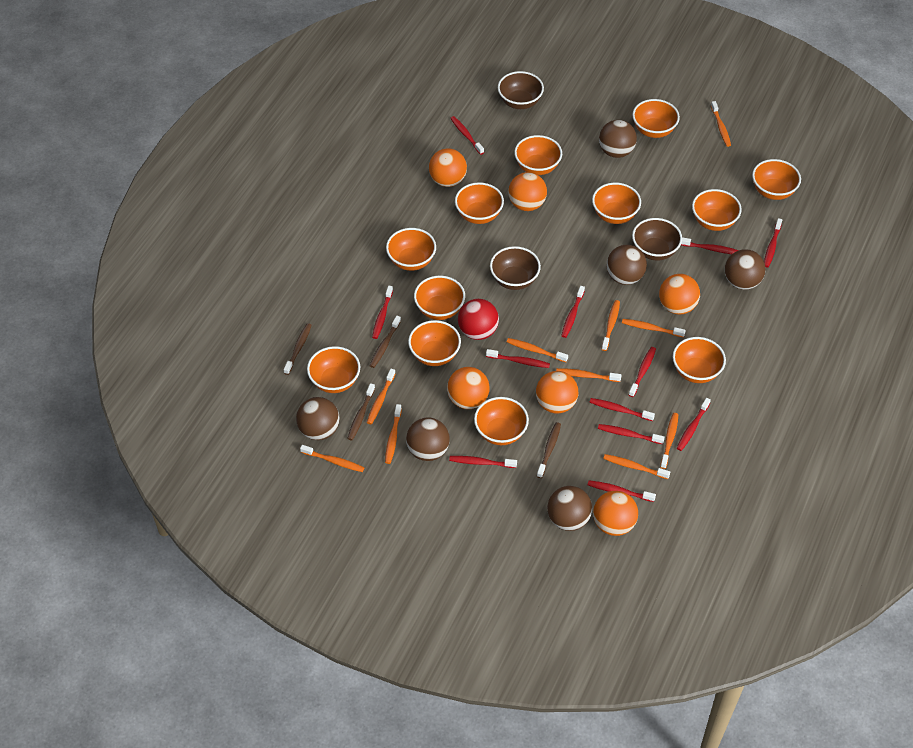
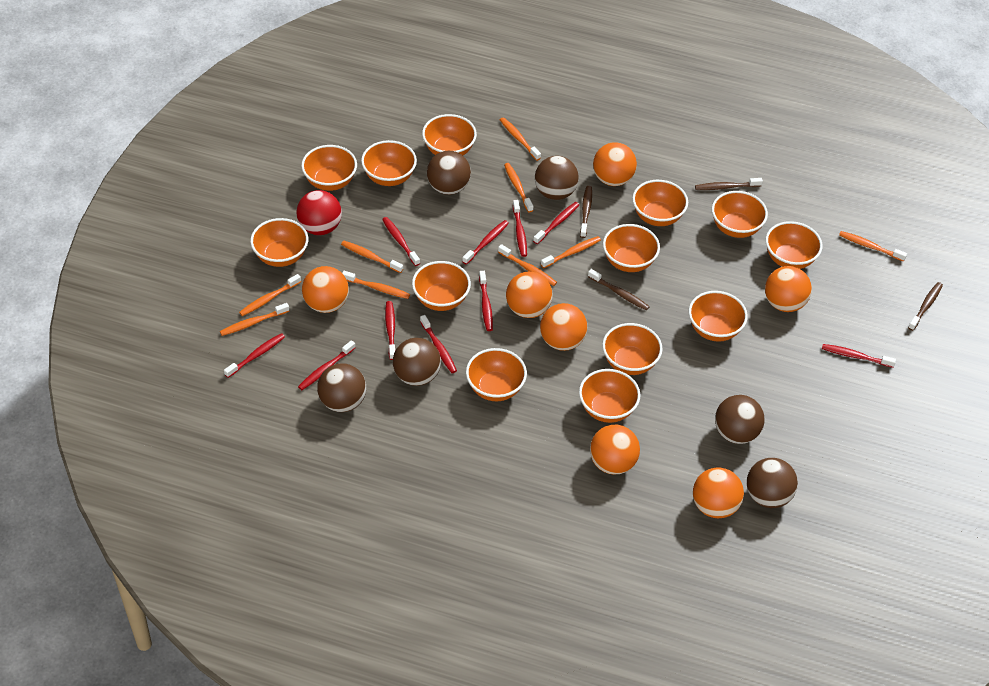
brown bowl: [490,246,541,290] [498,71,544,109] [632,218,682,260] = 3 -> none = 0
orange ball: [429,148,467,187] [447,367,490,409] [508,172,547,211] [536,371,578,414] [593,491,638,536] [659,274,700,315] = 6 -> [302,266,349,313] [506,272,553,318] [540,303,587,351] [590,425,640,475] [593,142,637,186] [693,468,744,518] [765,266,812,312] = 7
orange bowl: [307,346,360,393] [386,228,436,271] [408,320,461,366] [414,276,465,320] [455,182,504,224] [474,397,529,445] [514,135,562,175] [592,183,641,224] [632,99,680,138] [673,337,726,383] [692,189,742,231] [752,159,801,200] = 12 -> [250,218,308,267] [301,145,357,191] [361,140,417,186] [412,261,471,311] [422,114,477,156] [466,348,527,401] [579,369,640,423] [602,323,663,375] [603,224,660,272] [632,180,688,226] [689,291,748,342] [712,191,768,238] [765,221,823,269] = 13
orange toothbrush: [300,445,364,472] [367,369,395,424] [385,404,402,464] [507,338,568,362] [556,368,621,382] [602,300,620,351] [603,454,670,479] [622,319,686,338] [660,413,678,469] [711,101,731,147] = 10 -> [220,303,289,336] [239,274,301,316] [341,241,403,273] [342,271,410,299] [498,244,557,286] [500,117,541,161] [504,163,533,212] [541,236,601,268] [839,231,907,262] = 9
red toothbrush: [372,285,393,339] [449,456,517,468] [450,116,484,155] [486,349,550,368] [561,286,585,338] [588,480,656,502] [590,398,655,421] [598,424,665,444] [629,347,656,397] [677,398,711,451] [681,237,739,254] [764,218,782,267] = 12 -> [224,333,285,378] [298,340,355,390] [382,217,420,266] [385,301,396,360] [420,315,457,373] [462,220,509,265] [479,271,493,331] [513,200,527,257] [533,202,579,244] [822,344,896,368] = 10

